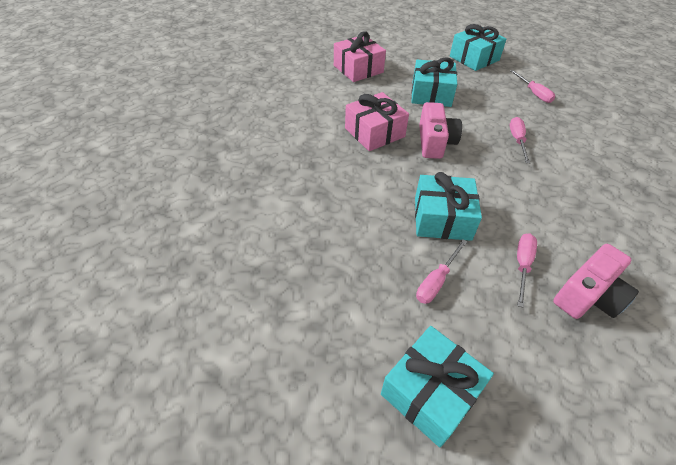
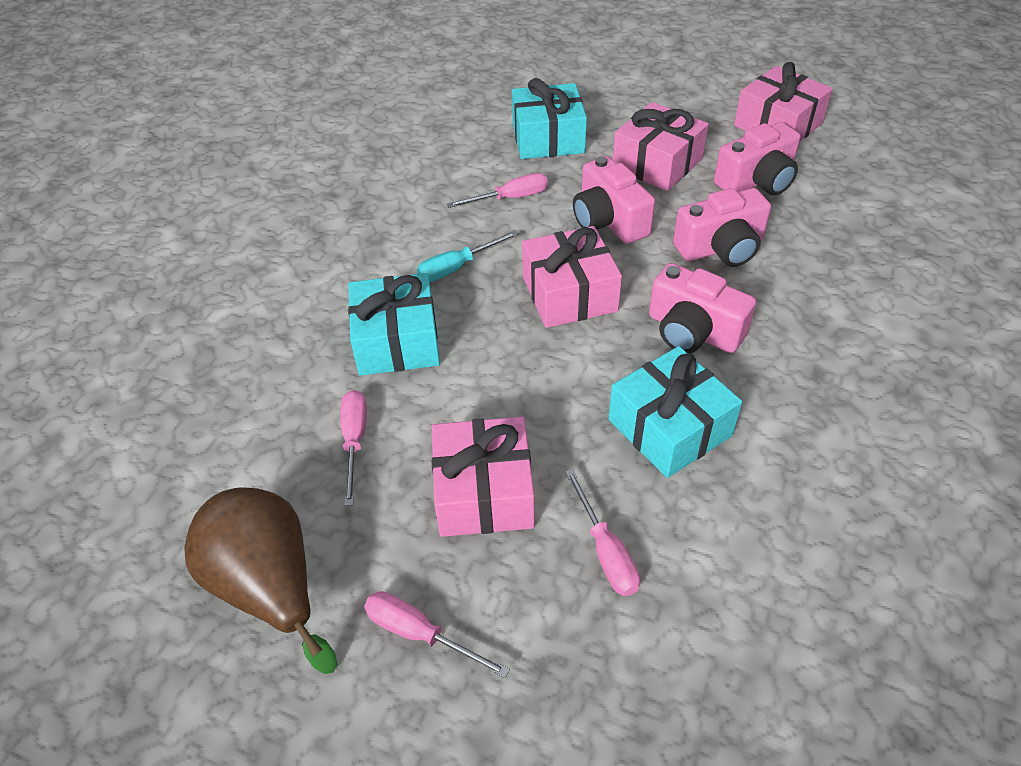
brown pear: none = 0 -> [185,487,337,674] = 1
pink camera: [419,102,462,159] [553,244,639,319] = 2 -> [573,156,655,244] [649,263,756,353] [673,188,771,267] [714,122,800,195] = 4
pink gift: [334,31,386,82] [345,92,409,151] = 2 -> [432,417,535,537] [522,226,622,328] [613,102,709,191] [734,62,833,142] = 4
turquoise gift: [381,326,494,448] [411,57,457,107] [415,172,482,241] [450,24,506,71] = 4 -> [348,273,440,376] [512,78,587,159] [609,346,742,478] = 3
turquoise screwdriver: none = 0 -> [417,231,518,282] = 1

